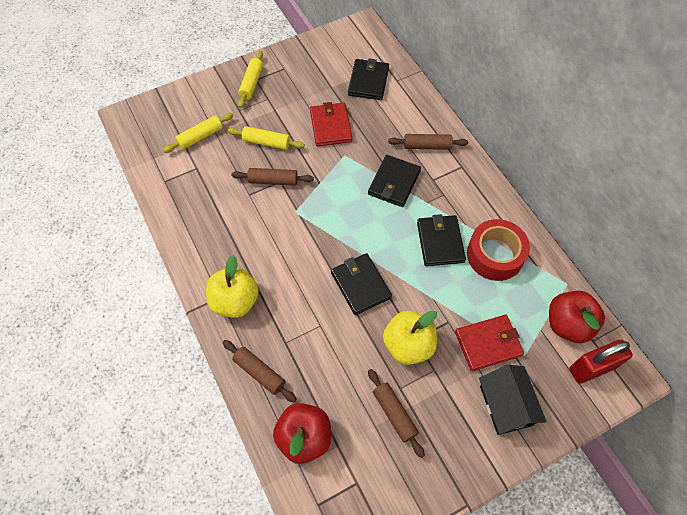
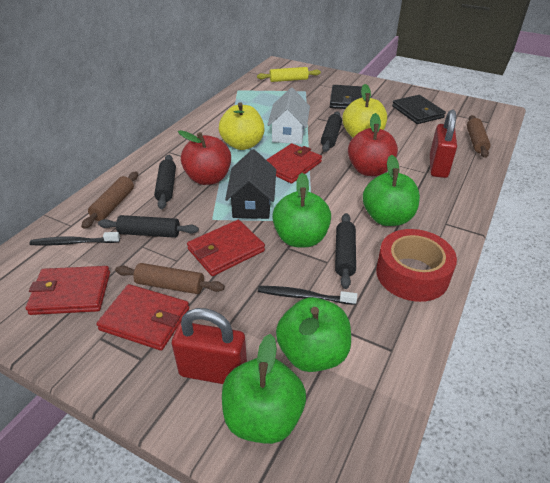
black rolling pin: none = 0 -> [98,215,199,238] [154,155,176,209] [321,111,342,152] [335,213,356,289] = 4
black toothbrush: none = 0 -> [30,232,120,246] [258,286,357,305] = 2
black wallet: [331,253,392,315] [348,59,389,100] [368,155,421,207] [417,214,466,266] = 4 -> [330,85,362,109] [392,95,446,124] = 2
brown rolling pin: [222,340,296,402] [231,168,314,186] [368,369,425,458] [388,134,468,150] = 4 -> [81,171,138,229] [115,263,225,294] [467,115,491,158] = 3
green apple: none = 0 -> [222,334,306,444] [272,173,331,247] [276,297,351,372] [363,155,420,226] = 4
red padlock: [569,339,633,384] = 1 -> [172,308,247,384] [430,110,457,178] = 2
red wallet: [310,102,352,146] [455,315,524,371] = 2 -> [26,266,110,315] [96,284,189,351] [187,220,265,276] [267,143,322,184] = 4
white house: none = 0 -> [267,88,310,144] = 1
yellow rolling pin: [163,113,234,153] [228,126,305,150] [238,51,263,108] = 3 -> [257,67,321,82] = 1

